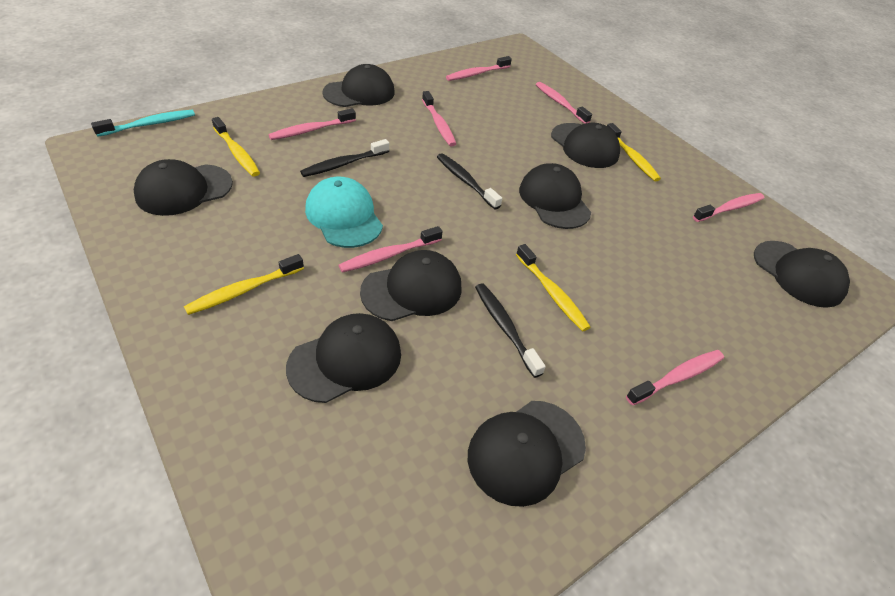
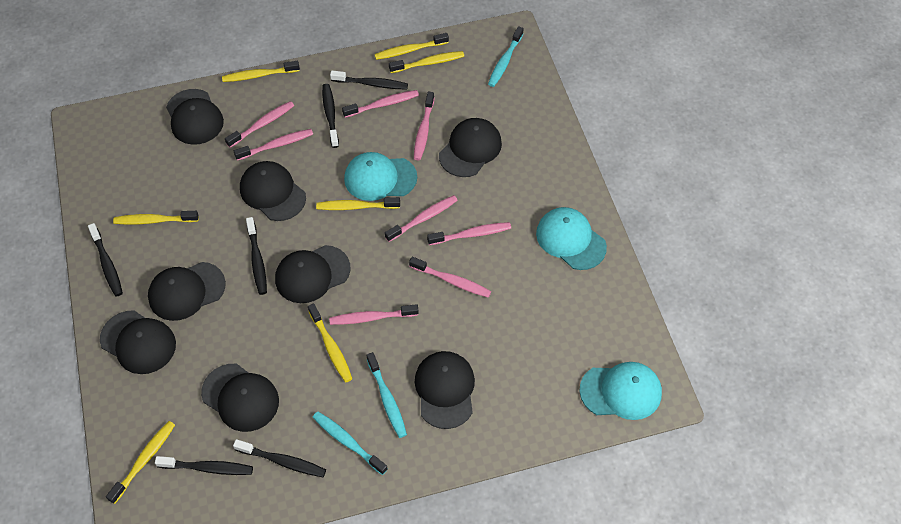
black toothbrush: [300,139,389,177] [437,153,502,210] [475,283,546,378] = 3 -> [88,223,123,297] [155,456,253,475] [233,439,326,477] [246,217,267,295] [322,84,339,148] [330,70,408,90] = 6
pink toothbrush: [268,108,356,140] [338,226,443,273] [422,91,456,147] [446,56,512,81] [536,82,592,124] [626,350,724,405] [693,193,764,222] = 7 -> [225,101,294,148] [234,129,313,161] [329,304,419,325] [342,90,419,118] [385,195,458,242] [409,257,491,298] [414,92,434,160] [427,222,511,245] = 8
turquoise cap: [305,177,383,248] = 1 -> [344,152,417,201] [536,207,607,270] [579,362,662,420] = 3
turquoise toothbrush: [91,110,195,137] = 1 -> [312,411,388,475] [366,352,407,438] [488,26,524,87] = 3
yellow toothbrush: [184,254,304,315] [212,117,260,177] [516,244,590,332] [607,123,661,182] = 4 -> [106,421,175,504] [113,211,199,225] [222,61,300,82] [308,304,352,382] [316,197,400,210] [374,33,449,60] [389,51,464,73] = 7

